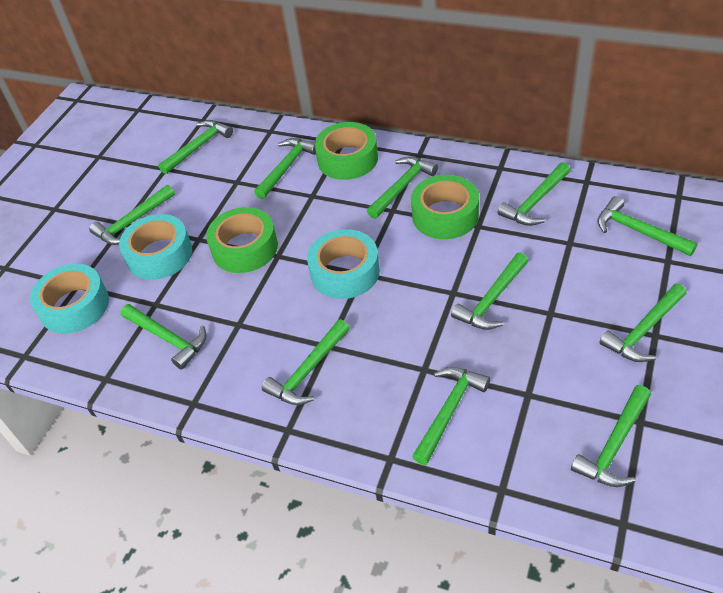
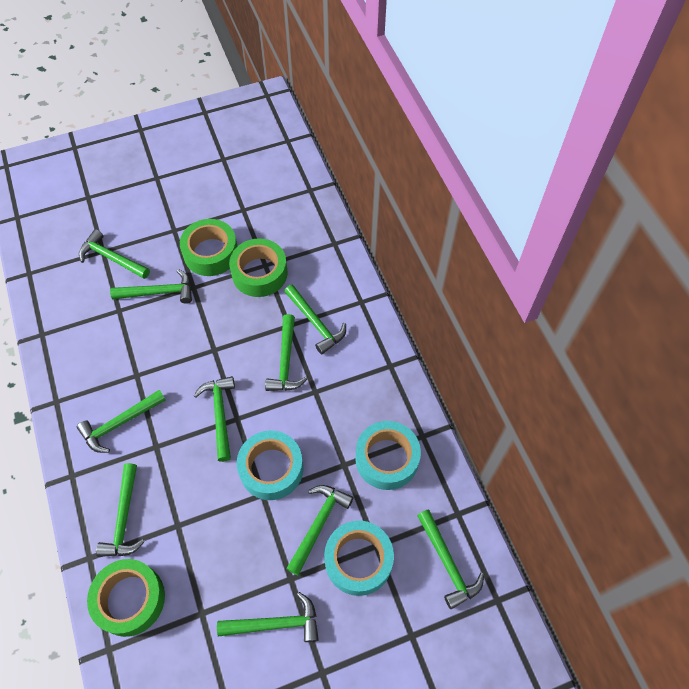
green hammer: [89,185,175,245] [121,304,206,370] [158,120,233,174] [254,138,316,199] [262,319,350,405] [367,156,438,219] [412,367,490,465] [451,252,528,330] [498,162,570,226] [571,385,651,487] [597,196,698,256] [599,284,687,362] = 12 -> [77,390,166,453] [79,229,150,279] [96,463,145,557] [110,269,192,304] [194,376,235,462] [217,592,319,642] [265,314,307,391] [284,284,346,354] [286,485,354,576] [417,509,484,609] = 10

